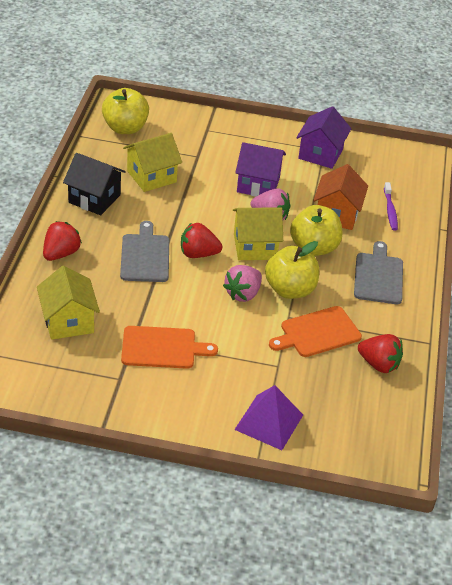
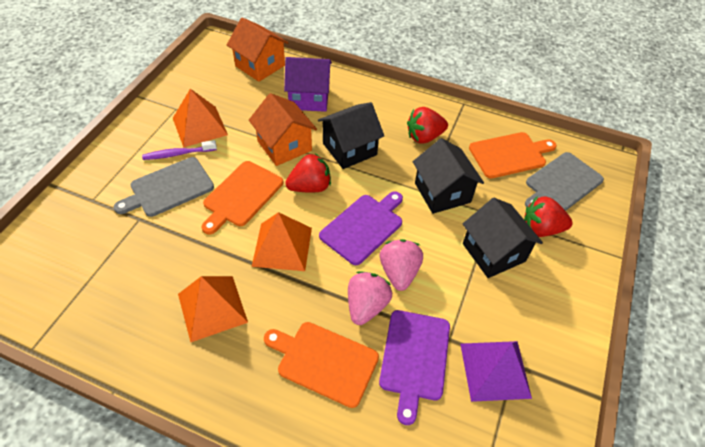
black house: [63,153,126,215] = 1 -> [318,102,384,169] [413,138,484,214] [463,198,543,278] = 3
orange cutting board: [121,326,218,369] [269,306,362,357] = 2 -> [201,161,283,234] [264,322,379,408] [469,132,557,179] = 3
orange house: [313,164,368,230] = 1 -> [227,17,288,82] [249,93,317,166] = 2
orange pyramid: none = 0 -> [173,89,228,147] [178,276,248,342] [252,212,312,271] = 3
purple cutting board: none = 0 -> [319,191,403,265] [379,310,450,425] = 2
purple house: [235,142,286,197] [296,106,351,169] = 2 -> [284,57,332,112] = 1
yellow apple: [102,88,149,134] [265,241,319,299] [290,205,342,256] = 3 -> none = 0
yellow house: [37,266,100,340] [123,133,182,192] [233,207,283,260] = 3 -> none = 0

